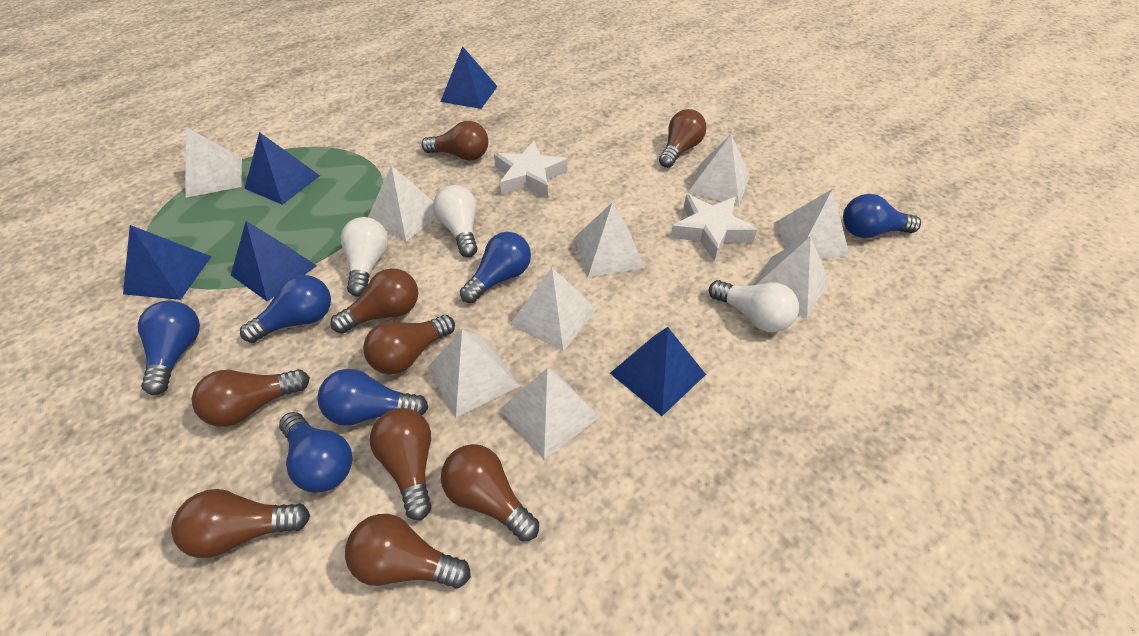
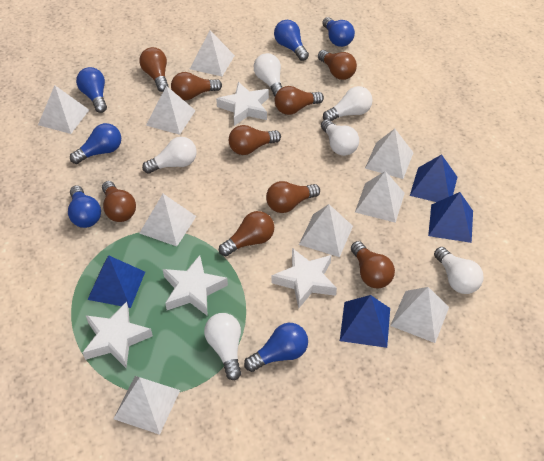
blue pyramid: [123,225,212,300] [231,221,317,302] [245,132,320,205] [440,46,498,109] [610,327,706,416] = 5 -> [87,255,145,308] [340,295,390,348] [410,154,457,202] [428,192,473,243] = 4
white light bulb: [341,217,388,297] [433,185,477,257] [709,280,799,332] = 3 -> [142,137,197,174] [204,313,242,380] [254,53,282,97] [321,119,359,156] [323,86,373,121] [434,247,484,294] = 6
white star: [494,141,568,198] [670,195,757,261] = 2 -> [82,302,153,368] [163,255,228,315] [216,82,269,126] [272,248,337,308] = 4

